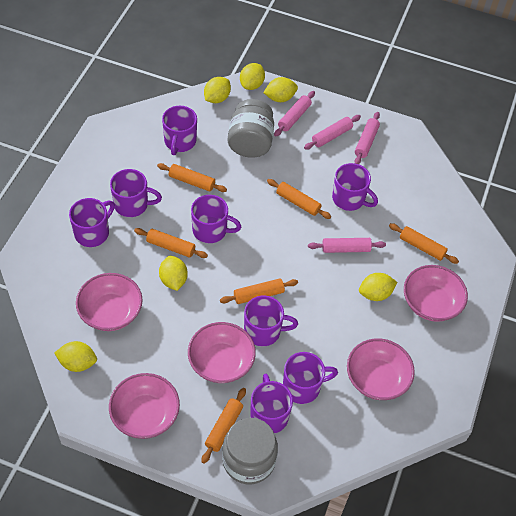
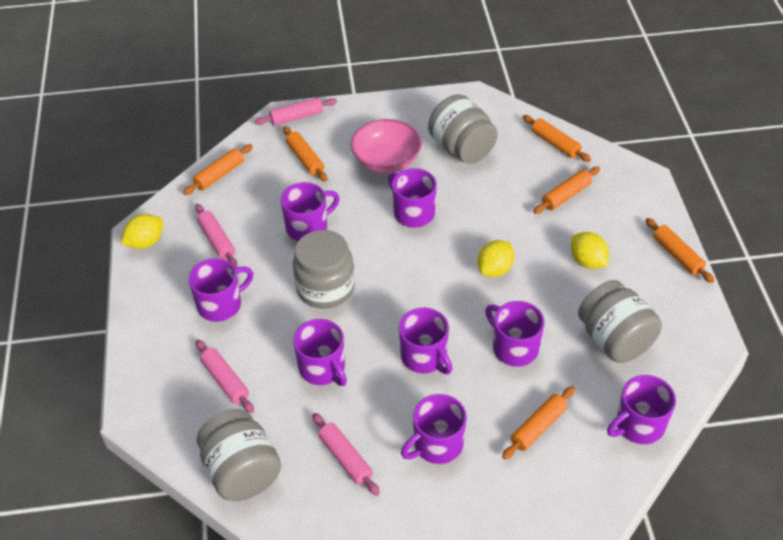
grey jar: [222,418,278,484] [228,99,274,158] = 2 -> [197,409,281,501] [293,230,355,309] [428,95,498,164] [578,280,662,363] = 4
pink bowl: [76,273,142,331] [109,373,180,439] [188,322,256,383] [347,338,415,400] [404,265,468,322] = 5 -> [351,119,422,173] = 1
yellow lemon: [54,341,97,372] [159,256,188,291] [204,77,231,103] [240,63,265,90] [263,77,298,102] [359,273,397,301] = 6 -> [121,214,163,249] [478,240,514,277] [571,232,609,269] = 3

